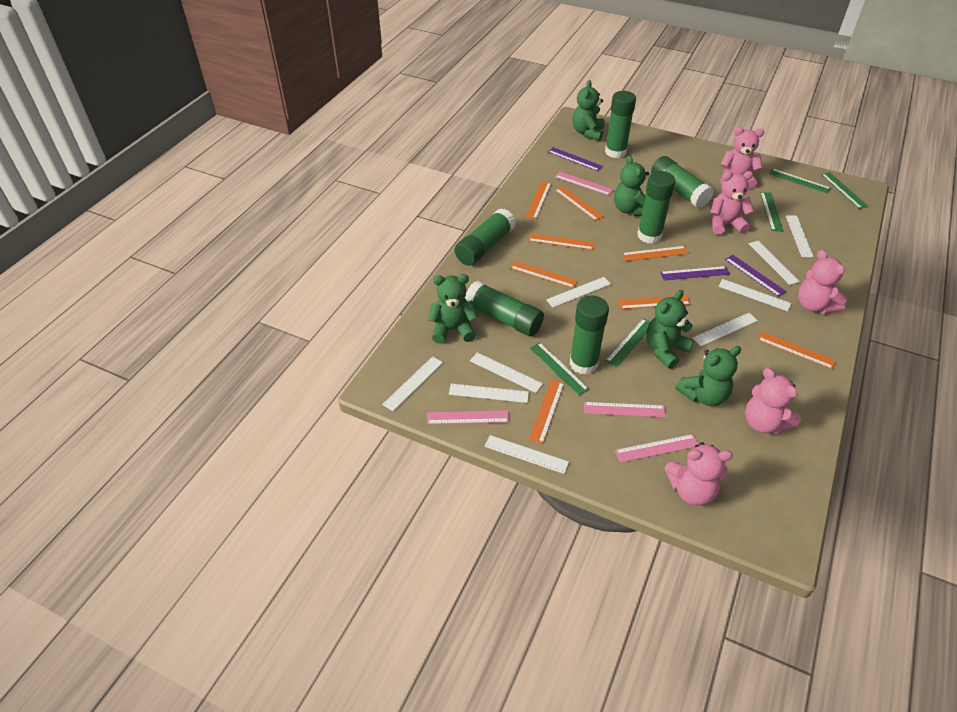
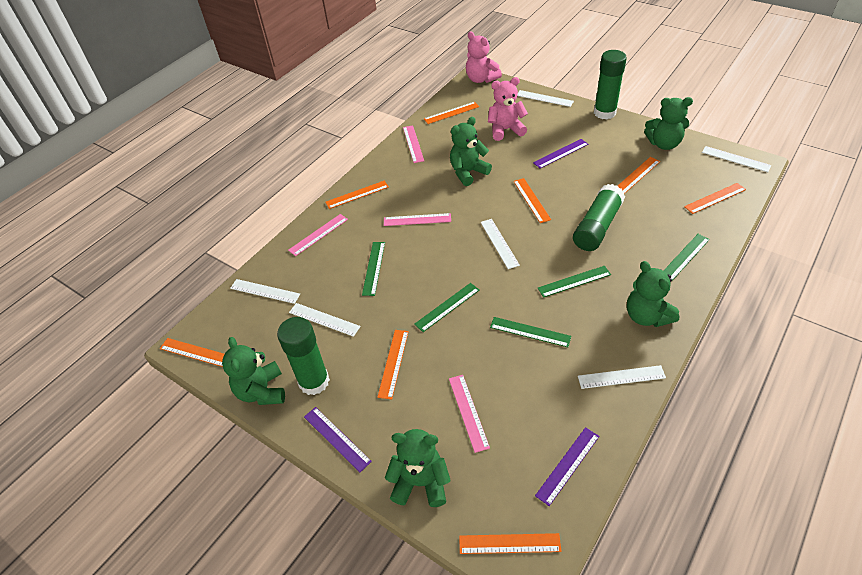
green glue stick: [455,208,516,266] [465,281,544,337] [570,295,609,375] [605,91,636,158] [637,171,675,244] [651,156,714,208] = 6 -> [277,317,330,395] [573,184,625,251] [594,50,627,120] = 3
pink teddy bear: [664,442,733,506] [710,171,754,235] [720,127,764,189] [745,368,801,434] [798,250,847,314] = 5 -> [466,31,502,83] [488,77,528,141] = 2
white ruler: [382,356,443,411] [449,384,529,403] [470,352,543,393] [484,435,569,474] [546,277,611,308] [693,313,758,346] [719,279,791,311] [749,241,800,285] [786,215,814,257] = 9 -> [230,279,300,304] [289,303,360,337] [481,219,520,269] [517,90,574,107] [578,365,666,389] [702,146,772,172] = 6

